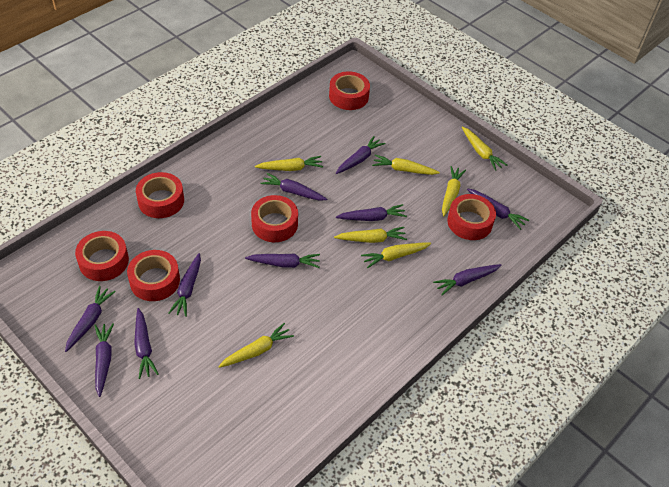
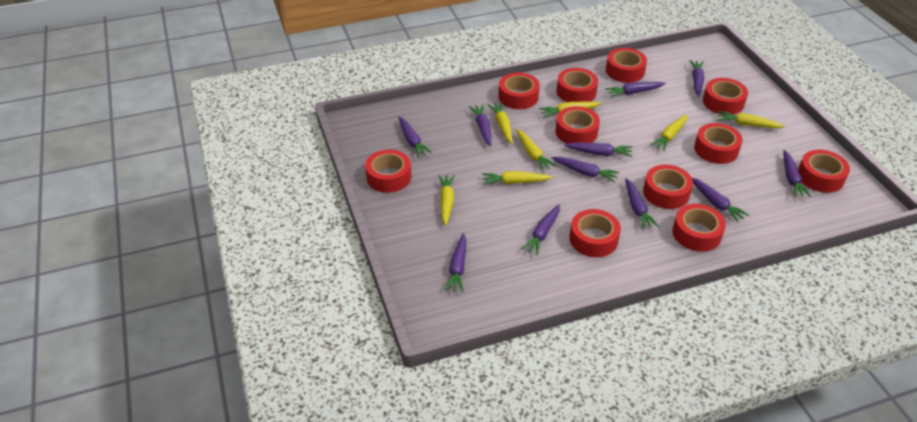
purple carrot: [65,286,116,352] [94,323,114,397] [134,308,159,379] [169,253,201,317] [245,254,320,268] [260,173,327,201] [336,136,386,174] [336,204,407,221] [433,264,501,295] [467,188,529,230] = 10 -> [398,117,432,157] [445,233,466,292] [469,104,491,146] [521,204,560,255] [551,157,620,183] [564,143,632,157] [605,82,665,97] [625,178,659,230] [689,60,704,97] [692,178,749,223] [783,150,811,197] = 11
red tape: [75,231,129,281] [127,250,180,301] [136,172,184,218] [251,195,298,242] [329,71,370,110] [447,194,496,240] = 6 -> [365,149,411,193] [498,72,540,109] [556,68,598,102] [556,106,600,144] [569,209,621,257] [606,48,647,83] [643,165,693,209] [672,204,726,252] [694,123,743,164] [703,78,748,115] [798,150,850,193] = 11

